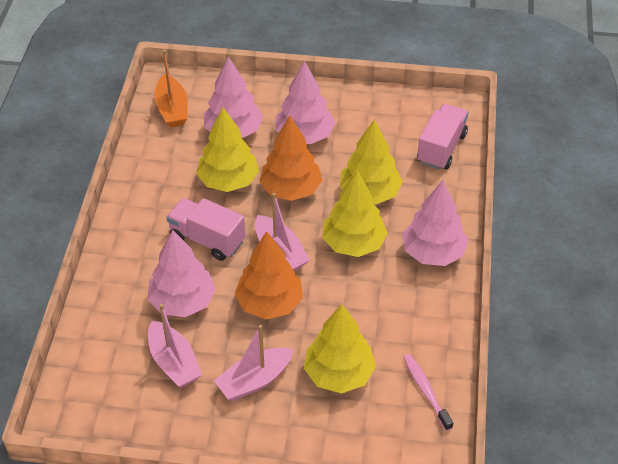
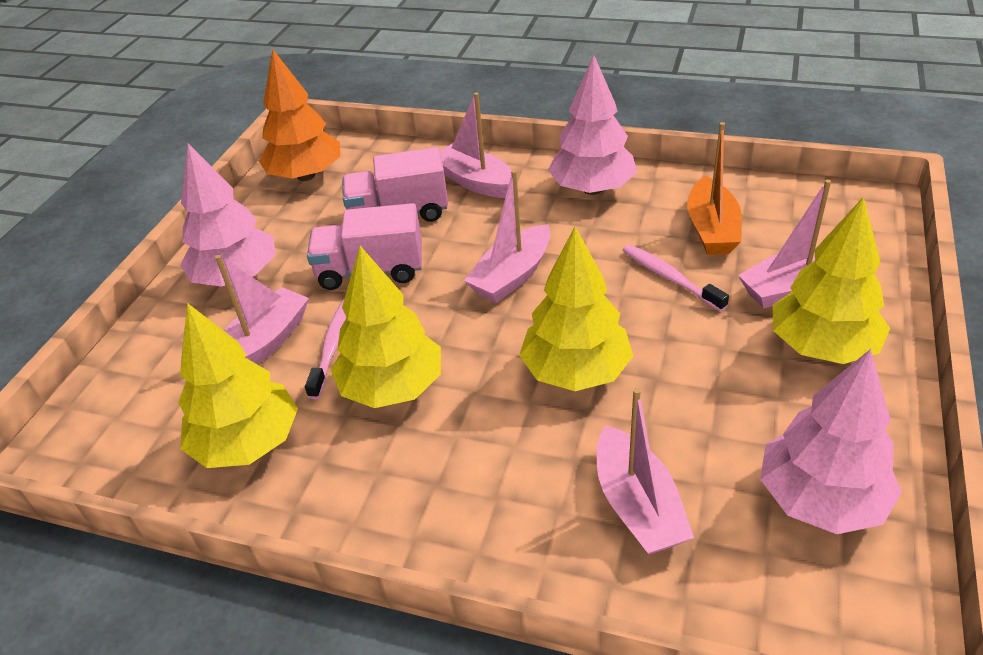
orange tree: [235,231,303,319] [259,116,323,201] = 2 -> [259,49,340,181] = 1
pink boat: [148,304,202,388] [214,325,293,401] [255,193,310,271] = 3 -> [215,255,309,364] [440,92,512,198] [464,170,550,303] [597,388,694,555] [738,179,831,308] = 5
pink toothbrush: [403,354,453,431] = 1 -> [305,299,346,399] [622,244,729,312] = 2
pink tree: [147,230,216,317] [204,56,263,138] [276,61,335,144] [402,180,468,266] = 4 -> [180,144,275,287] [548,55,637,195] [760,349,902,534] = 3

